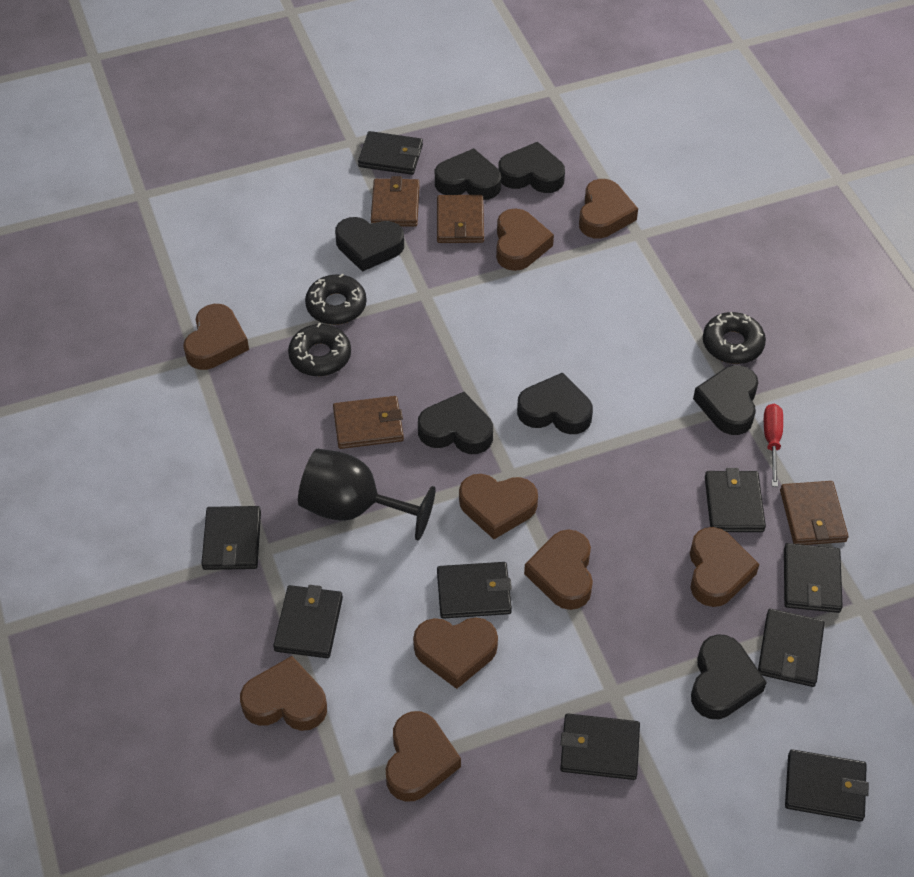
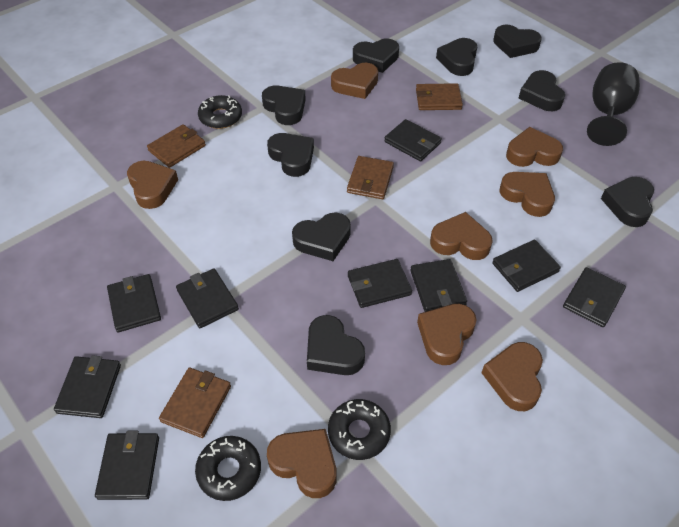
black heart: [335,217,404,272] [418,392,493,454] [435,148,501,200] [498,142,565,193] [517,372,593,434] [691,634,767,719] [693,365,758,435] = 7 -> [262,85,306,125] [267,133,314,177] [292,212,351,261] [307,315,365,375] [353,39,399,73] [436,38,477,76] [493,24,542,58] [519,70,565,111] [601,177,654,227] = 9
brown heart: [183,304,249,370] [240,656,327,731] [386,711,461,802] [413,617,498,689] [459,474,538,539] [496,209,554,271] [524,530,593,610] [579,179,638,239] [690,527,760,607] = 9 -> [127,161,178,209] [267,429,336,498] [331,63,378,99] [417,304,477,365] [430,212,493,260] [481,342,543,411] [499,172,555,217] [506,127,563,167] = 8
red screwdriver: [764,404,783,487] = 1 -> none = 0

